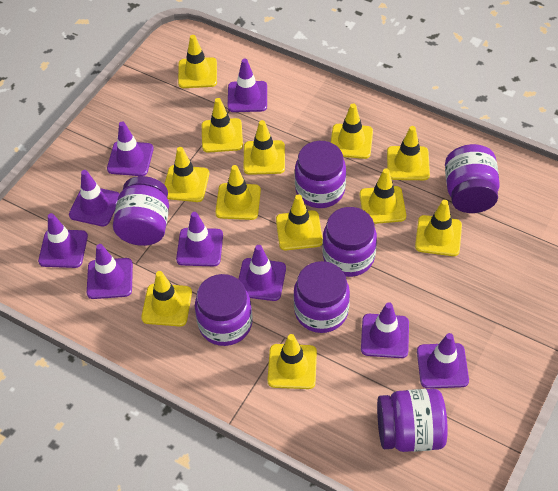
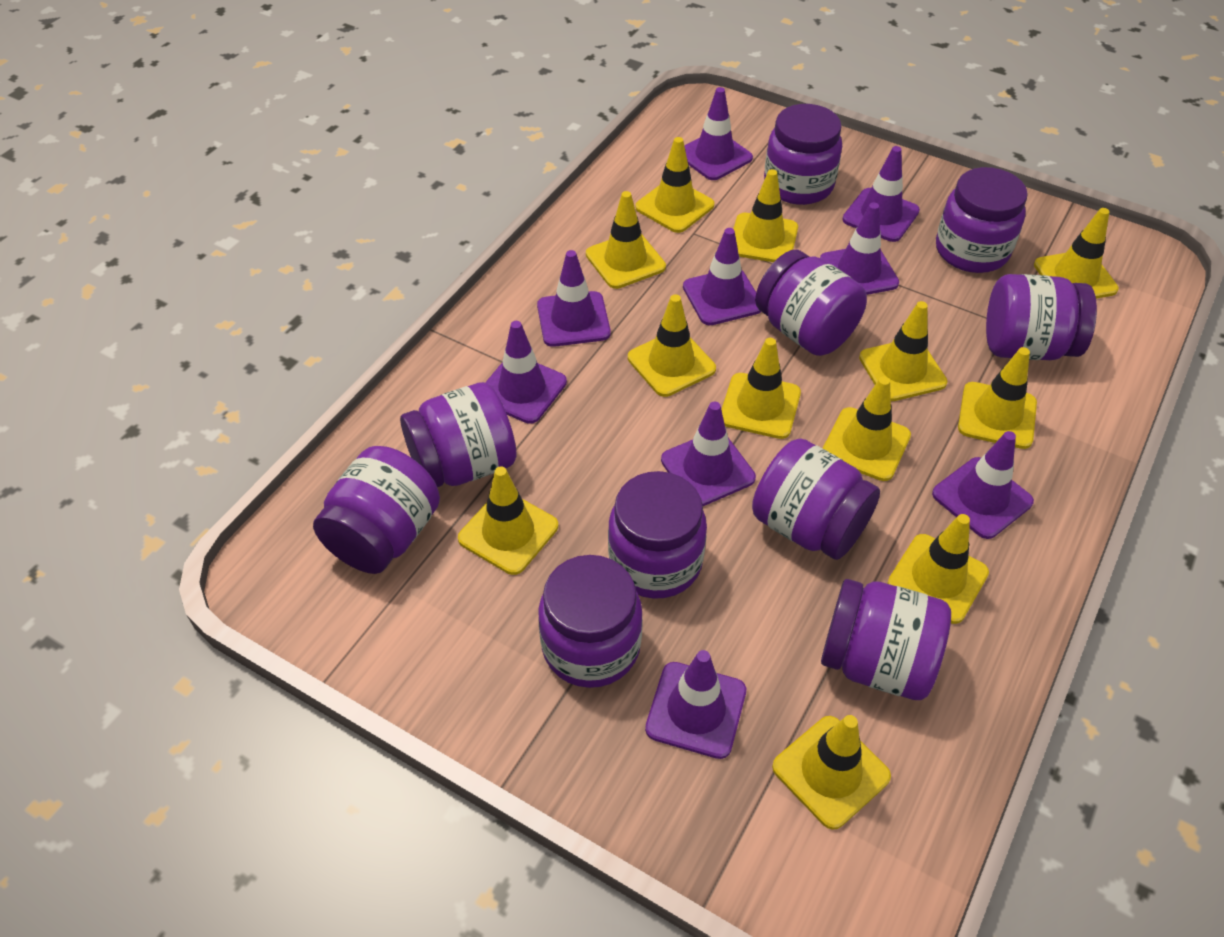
purple jar: [113,176,169,246] [195,274,253,346] [293,261,350,333] [295,141,346,208] [322,207,377,277] [377,389,448,452] [445,144,500,213] = 7 -> [313,446,440,574] [400,382,517,487] [538,555,643,688] [608,471,707,599] [752,438,880,560] [755,250,867,356] [764,104,842,205] [821,579,951,700] [936,167,1028,273] [986,274,1097,360] = 10

